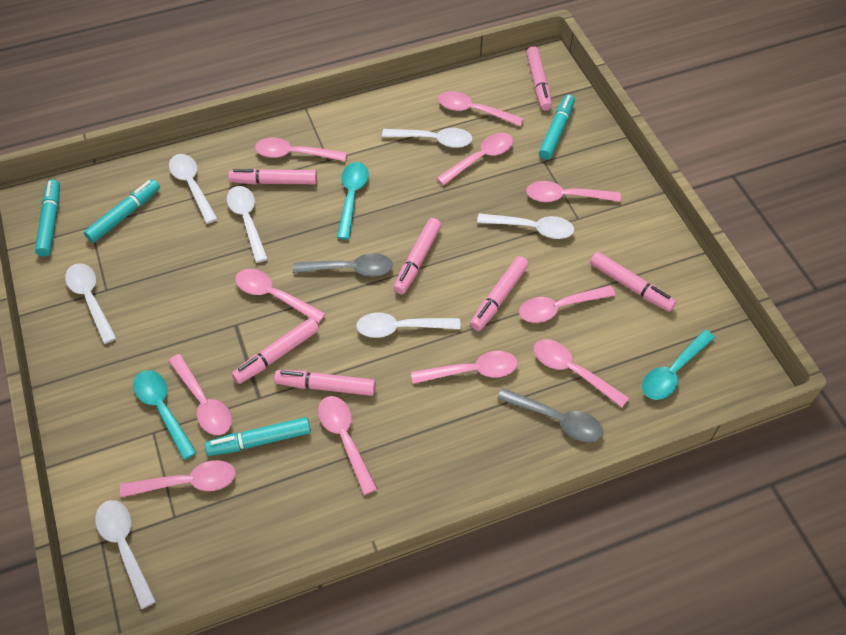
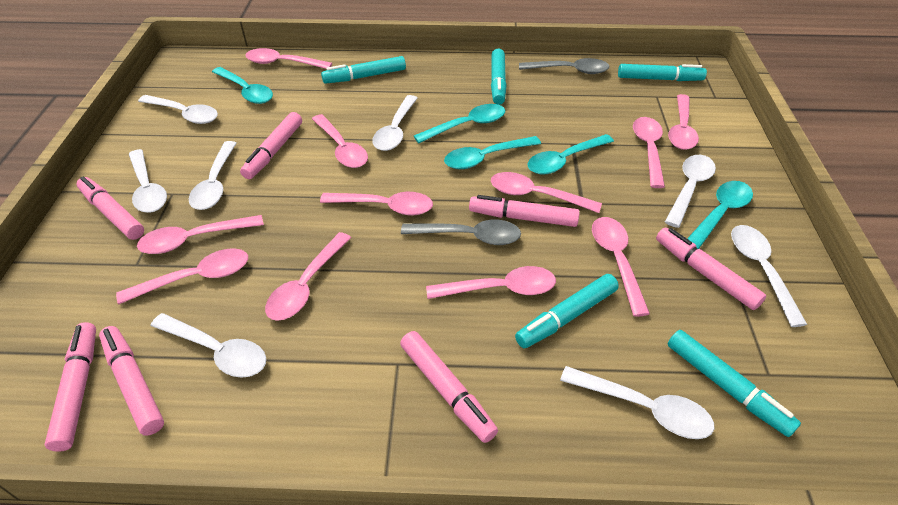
turquoise marker: [35,179,60,257] [84,179,160,243] [205,417,311,456] [539,94,575,160] = 4 -> [321,56,406,84] [491,48,507,105] [515,274,619,348] [618,64,707,81] [667,330,801,437] = 5
turquoise spoon: [133,370,197,460] [337,162,369,239] [642,330,715,400] = 3 -> [212,67,273,104] [414,104,505,143] [444,136,541,169] [527,134,614,175] [687,181,753,249] = 5
white spoon: [65,263,116,344] [95,500,156,609] [169,154,218,224] [226,186,268,263] [356,312,461,338] [382,128,473,148] [477,213,574,239] = 7 -> [129,149,167,213] [138,95,218,124] [150,313,266,378] [189,141,237,210] [372,95,418,151] [560,366,714,439] [665,155,716,228] [731,225,807,327] = 8

